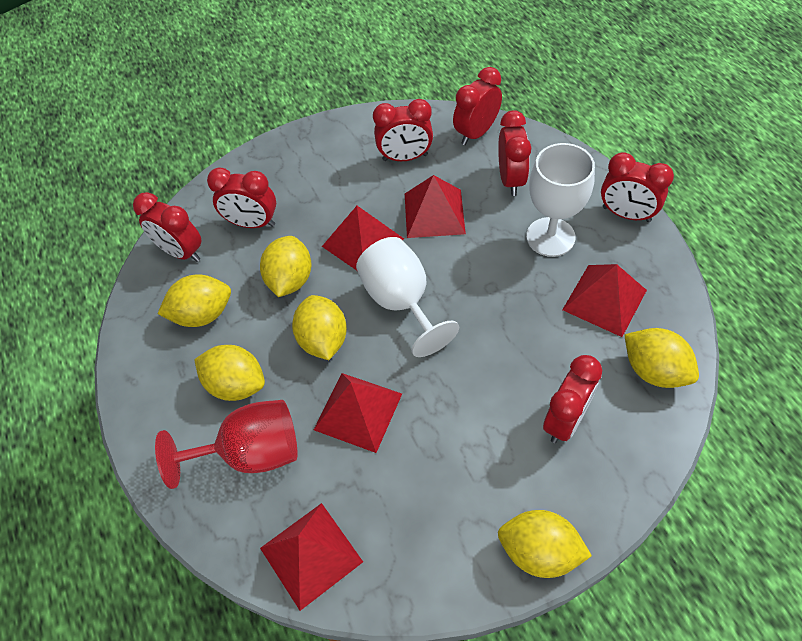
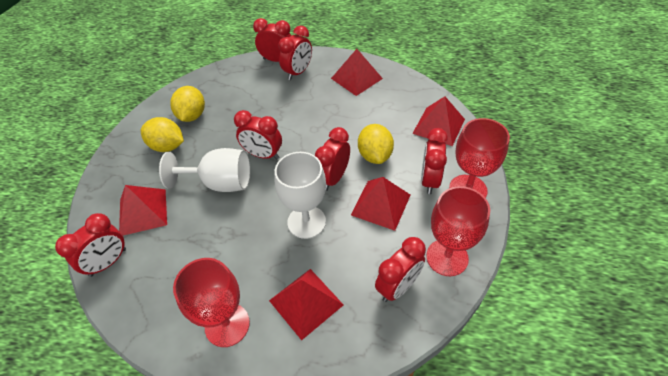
red goblet: [155,400,298,489] = 1 -> [173,258,250,347] [426,186,490,276] [449,118,510,198] = 3
yellow lemon: [158,275,231,327] [194,345,265,401] [260,236,311,297] [292,295,347,360] [498,510,592,578] [624,328,699,388] = 6 -> [141,117,184,152] [170,86,205,122] [358,124,394,164] = 3

